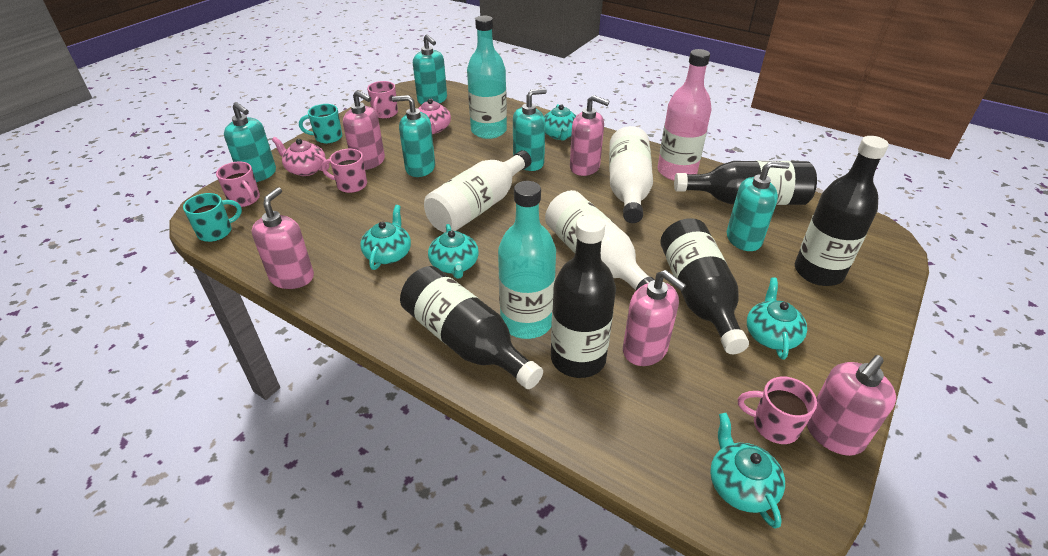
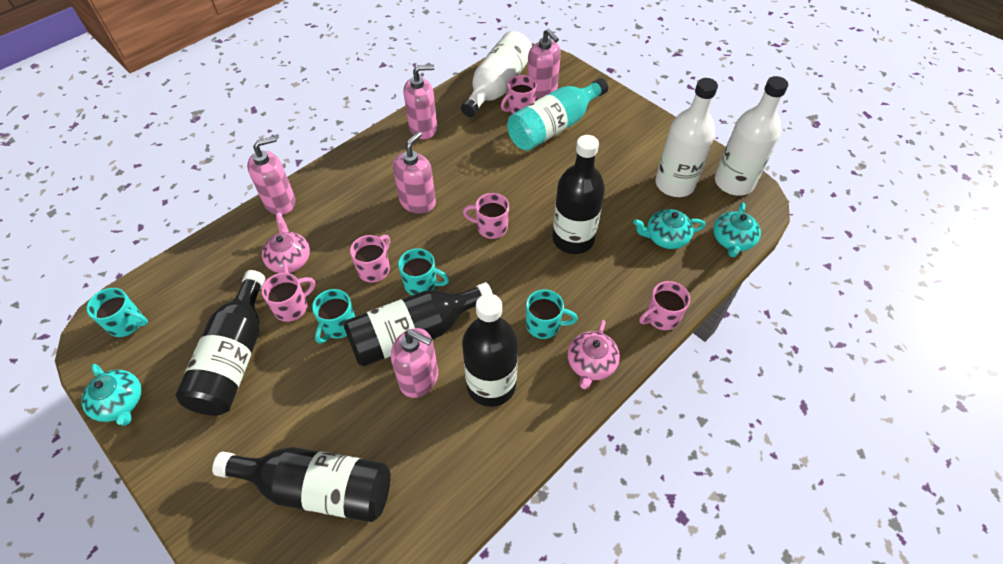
pink bottle: [658,49,712,180] = 1 -> none = 0
pink mug: [216,162,260,207] [321,149,367,193] [367,81,398,119] [738,377,817,444] = 4 -> [261,273,315,322] [350,235,390,283] [463,193,509,239] [501,75,537,114] [639,281,690,330] = 5
turquoise bottle: [467,16,507,139] [498,181,556,339] = 2 -> [507,78,608,151] = 1
turquoise mug: [183,193,242,242] [299,104,342,144] = 2 -> [86,288,148,337] [312,289,355,344] [398,248,449,295] [526,289,578,339] = 4
turquoise soap dispenser: [224,102,276,182] [392,95,435,177] [413,34,447,104] [513,89,547,171] [727,161,790,251] = 5 -> none = 0
turquoise teapot: [360,205,411,270] [428,224,479,279] [544,104,576,141] [710,413,785,528] [747,277,807,360] = 5 -> [81,364,141,426] [633,209,705,249] [714,202,761,257] = 3

